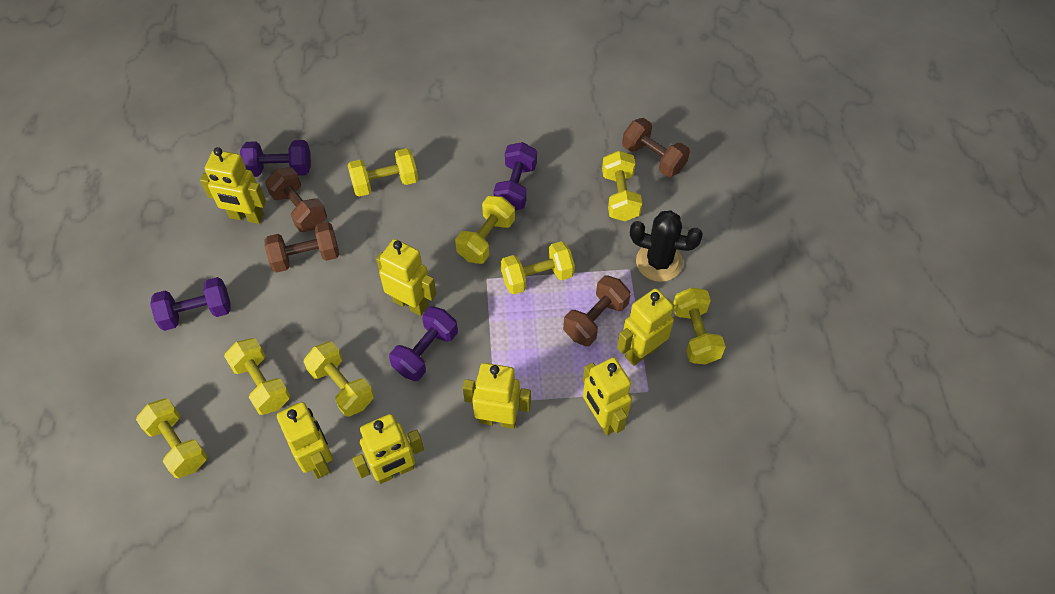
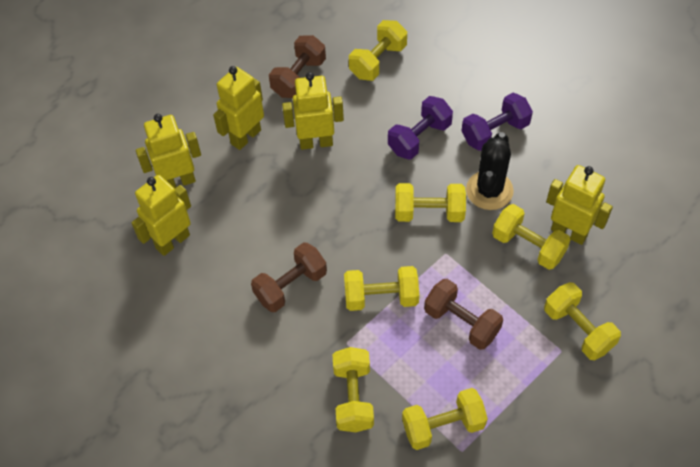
brown dumbbell: [265,167,327,232] [265,222,339,273] [563,275,631,346] [622,118,690,177] = 4 -> [251,242,327,312] [269,35,326,98] [424,279,503,350] = 3
purple dumbbell: [150,277,230,331] [240,140,311,177] [389,306,458,381] [493,142,537,210] = 4 -> [388,96,453,159] [462,93,533,151] = 2
yellow dumbbell: [136,399,207,478] [224,338,290,415] [304,341,374,417] [347,148,418,197] [455,196,515,264] [501,241,575,295] [602,151,642,221] [674,287,726,364] = 8 -> [333,347,374,432] [344,266,419,311] [349,20,407,81] [395,183,466,222] [402,388,488,450] [492,204,571,270] [544,282,621,360] = 7
yellow robot: [200,147,266,224] [277,402,333,479] [352,414,424,484] [376,239,436,316] [463,363,531,429] [583,357,632,435] [617,288,675,366] = 7 -> [132,175,191,256] [136,114,201,188] [213,66,264,150] [282,72,344,150] [546,165,613,245] = 5

